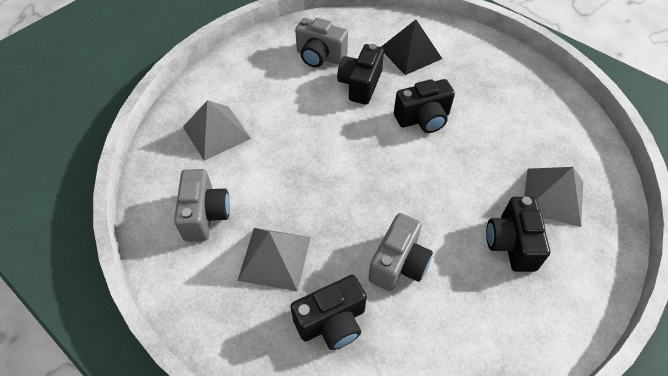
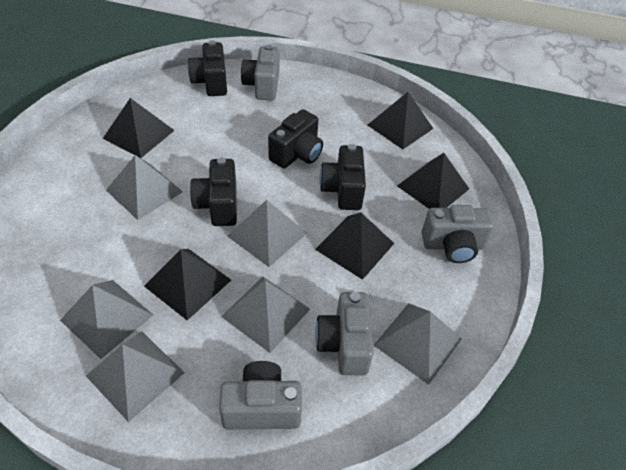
black pyramid: [381,20,442,75] = 1 -> [103,98,175,158] [144,249,231,320] [315,212,394,280] [368,92,433,149] [397,153,469,209] = 5
grey camera: [174,169,230,242] [295,18,348,67] [368,213,433,291] = 3 -> [219,361,302,430] [241,45,279,101] [315,292,374,375] [422,205,493,263] = 4
grey pyramid: [183,100,251,161] [237,228,311,291] [524,167,583,227] = 3 -> [60,280,153,359] [86,332,185,422] [106,155,183,220] [222,277,310,353] [227,200,307,267] [374,303,462,385] = 6

